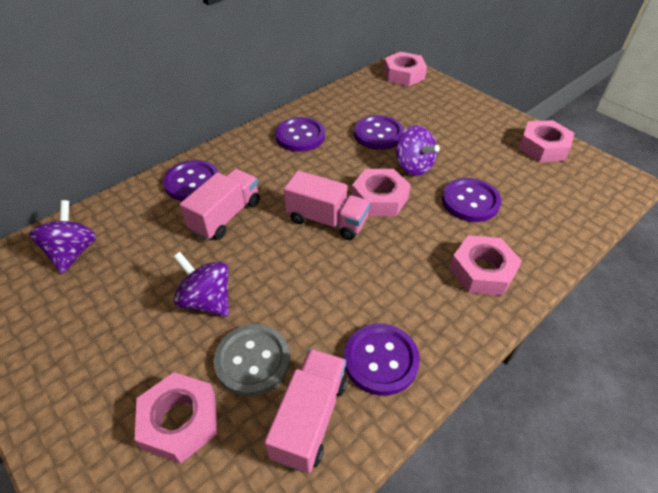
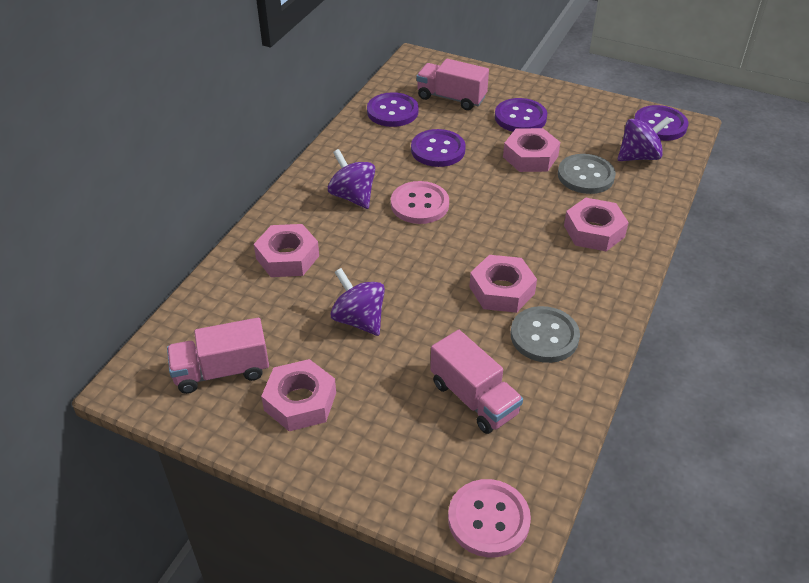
grey button: [213,324,290,396] = 1 -> [511,306,580,363] [558,154,616,194] = 2
pink button: none = 0 -> [391,181,449,224] [448,479,531,557] = 2
purple button: [163,160,219,201] [275,117,325,152] [344,324,420,396] [354,115,404,150] [442,178,501,222] = 5 -> [367,92,419,127] [411,129,466,167] [495,98,547,132] [634,105,688,141] = 4

